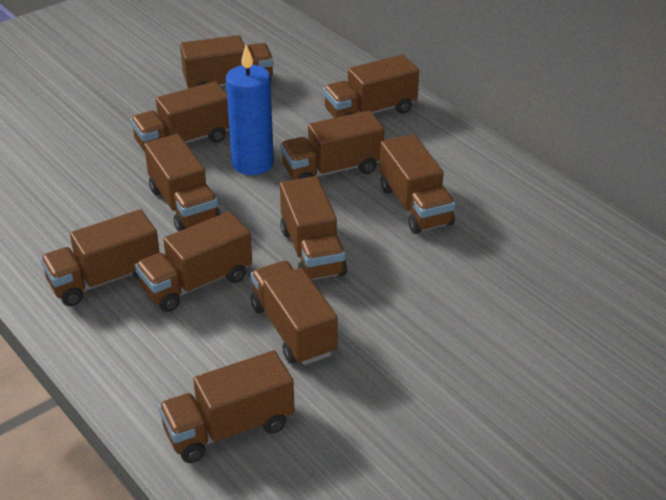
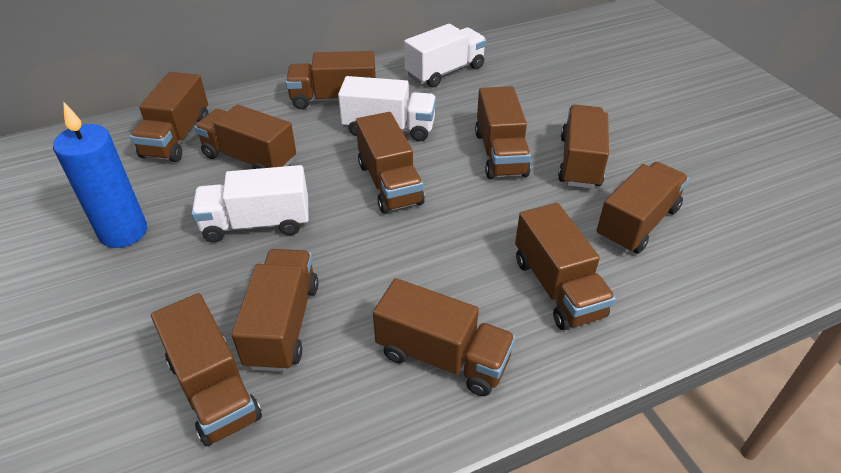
white truck: none = 0 -> [192,165,309,243] [338,76,436,141] [404,24,487,87] = 3

